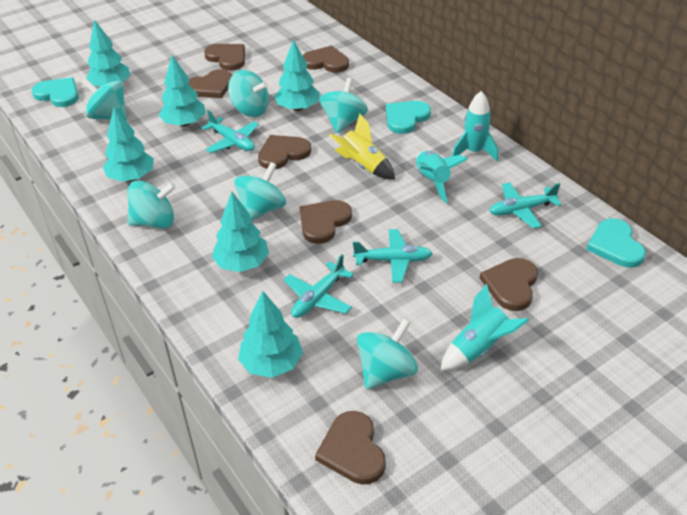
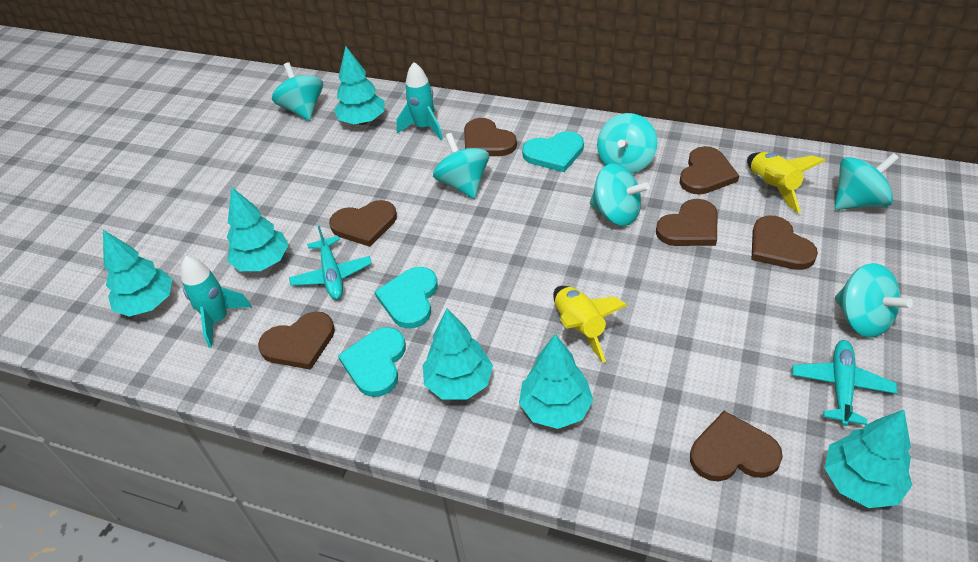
turquoise plane: [202,110,259,153] [283,254,354,318] [353,229,433,283] [489,182,562,229] = 4 -> [289,226,372,300] [792,340,897,426] = 2
turquoise rocket: [416,151,468,203] [440,284,529,371] [452,91,498,161] = 3 -> [181,256,252,348] [396,62,443,140] = 2
yellow rocket: [329,113,395,180] = 1 -> [553,286,627,363] [747,152,826,213] = 2

